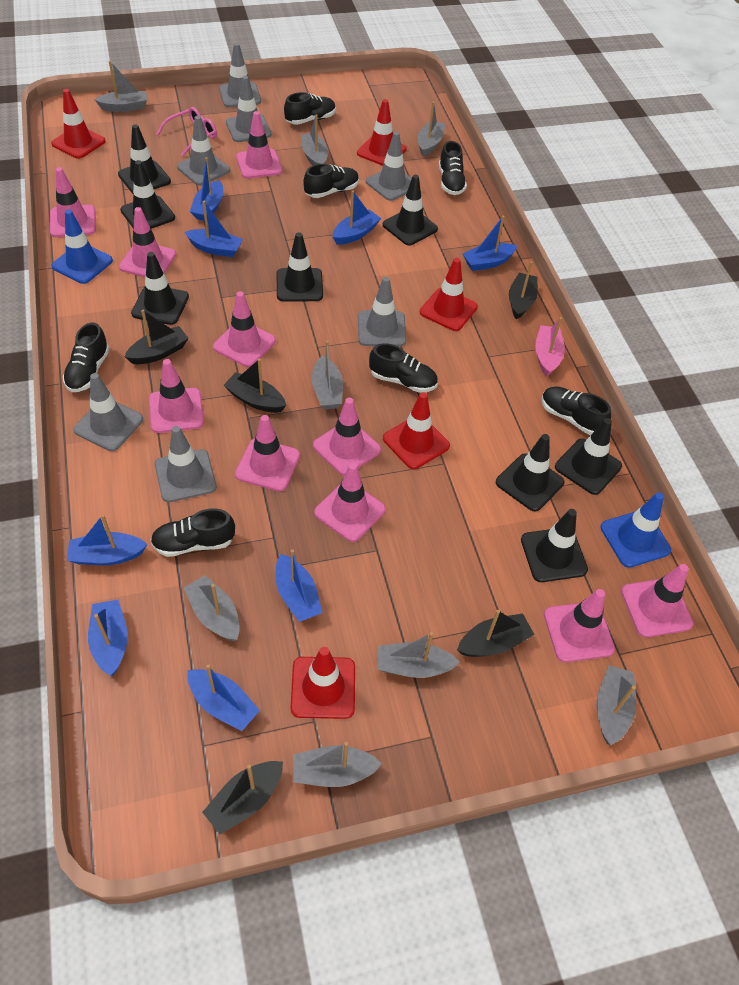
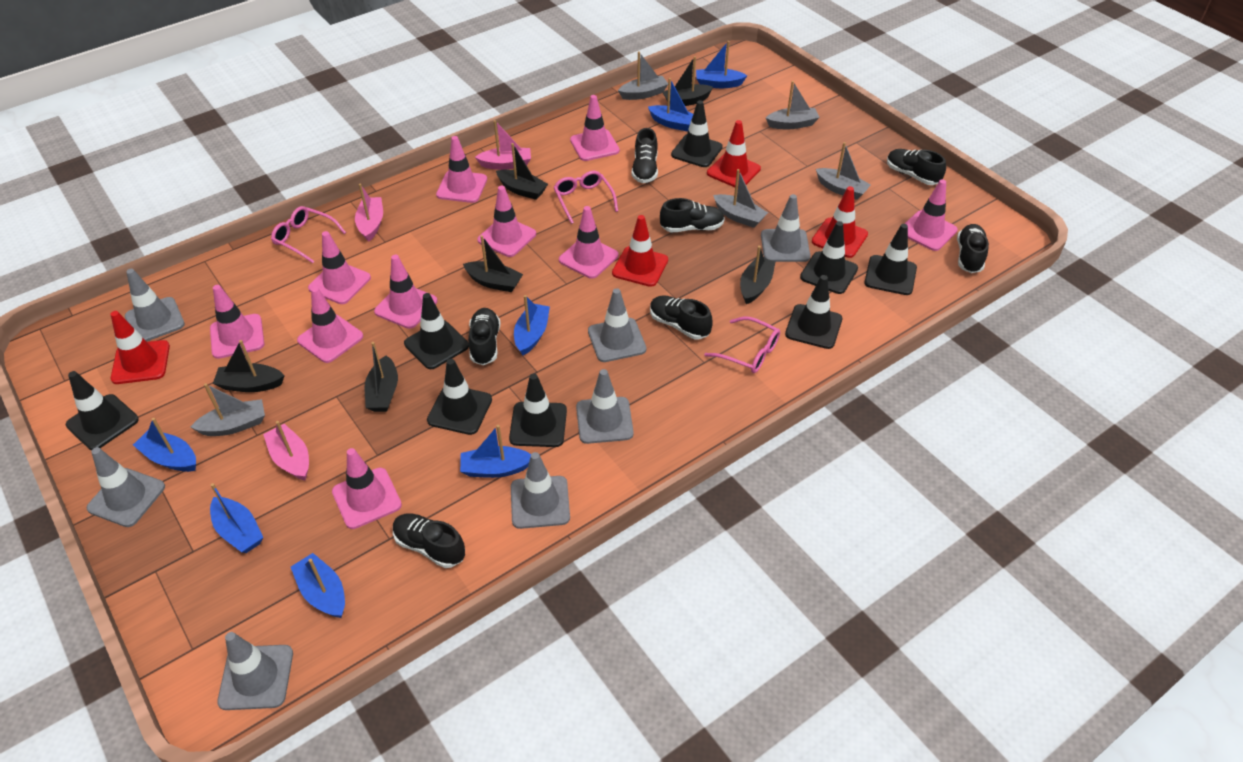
black boat: [124,310,189,364] [202,761,283,834] [223,359,286,413] [457,610,535,657] [509,261,538,319] = 5 -> [213,340,285,392] [365,342,398,412] [463,235,523,292] [496,143,548,200] [662,56,713,106] [740,246,775,304] = 6
blue boat: [67,514,148,565] [88,600,128,676] [185,201,243,257] [187,664,260,731] [190,157,223,221] [276,549,323,622] [333,190,381,245] [462,216,517,271] = 8 -> [133,418,196,472] [210,483,264,553] [291,553,345,618] [460,425,531,478] [514,295,550,356] [648,78,693,132] [696,41,748,88] = 7
blue traffic cone: [51,210,113,284] [600,492,671,568] = 2 -> none = 0
grey boat: [95,61,147,112] [184,575,240,641] [293,742,382,787] [301,114,328,166] [311,341,343,409] [378,632,460,678] [418,102,445,157] [596,665,636,745] = 8 -> [191,383,265,436] [618,51,668,100] [713,169,768,228] [766,81,820,129] [816,142,871,200] = 5
pink boat: [535,317,565,376] = 1 -> [263,421,309,481] [355,184,383,242] [475,120,531,170] = 3
pink glasses: [156,107,217,156] = 1 -> [271,206,346,263] [553,171,618,224] [704,316,780,373] = 3
red traffic cone: [51,89,106,159] [290,647,355,719] [357,99,407,166] [383,392,450,469] [420,258,478,331] = 5 -> [110,311,170,384] [612,215,668,287] [707,120,761,187] [812,186,868,258] = 4

